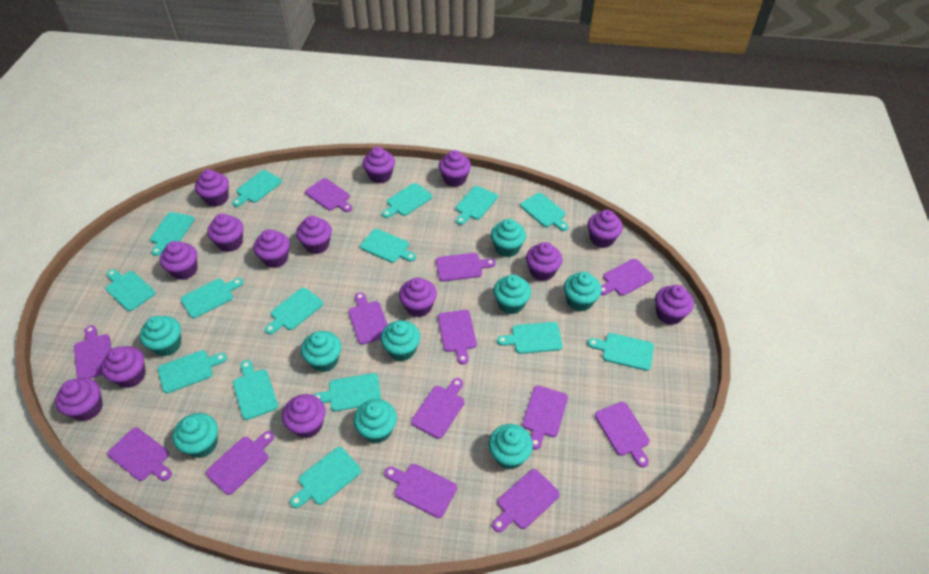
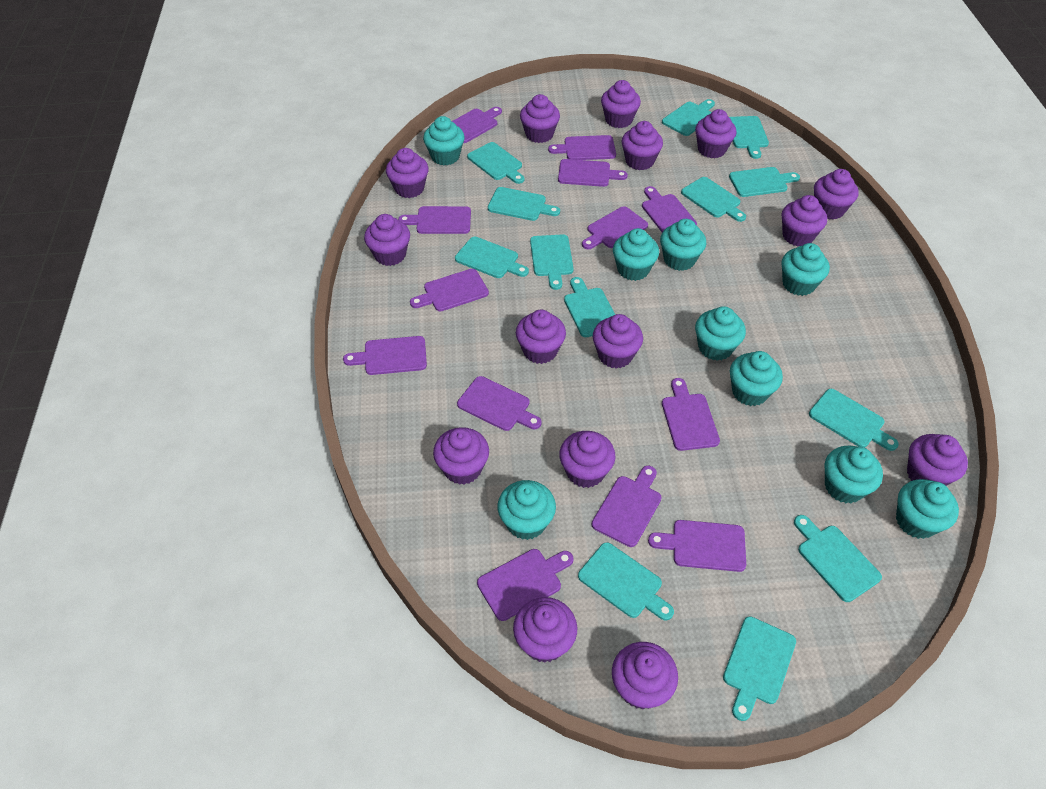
purple cupcake: [55,378,103,421] [101,346,146,388] [160,241,197,280] [195,169,229,207] [207,214,243,252] [253,229,290,268] [282,394,325,438] [296,216,332,254] [363,147,395,183] [399,277,437,317] [439,150,471,187] [526,242,562,281] [587,210,623,248] [655,285,694,325] = 14 -> [364,214,410,266] [386,148,429,198] [433,427,489,485] [513,597,577,663] [516,310,566,364] [520,94,560,143] [559,431,616,488] [593,314,643,369] [601,80,641,128] [612,642,678,709] [622,121,663,170] [695,109,737,158] [782,195,827,247] [814,169,859,220] [907,434,968,486] = 15
turquoise cutting board: [106,269,155,311] [150,212,195,256] [158,350,227,394] [180,278,243,318] [232,170,282,207] [233,360,278,420] [265,287,323,334] [290,447,361,508] [314,373,381,411] [360,229,416,263] [382,183,432,218] [456,186,498,225] [497,322,563,354] [520,193,569,231] [588,333,654,371] = 15 -> [455,237,529,278] [467,142,524,184] [488,187,560,221] [530,234,574,290] [564,277,615,337] [578,542,674,621] [662,99,715,136] [681,177,746,222] [723,616,796,721] [729,116,769,159] [729,167,800,197] [794,515,882,602] [809,389,899,451] = 13

